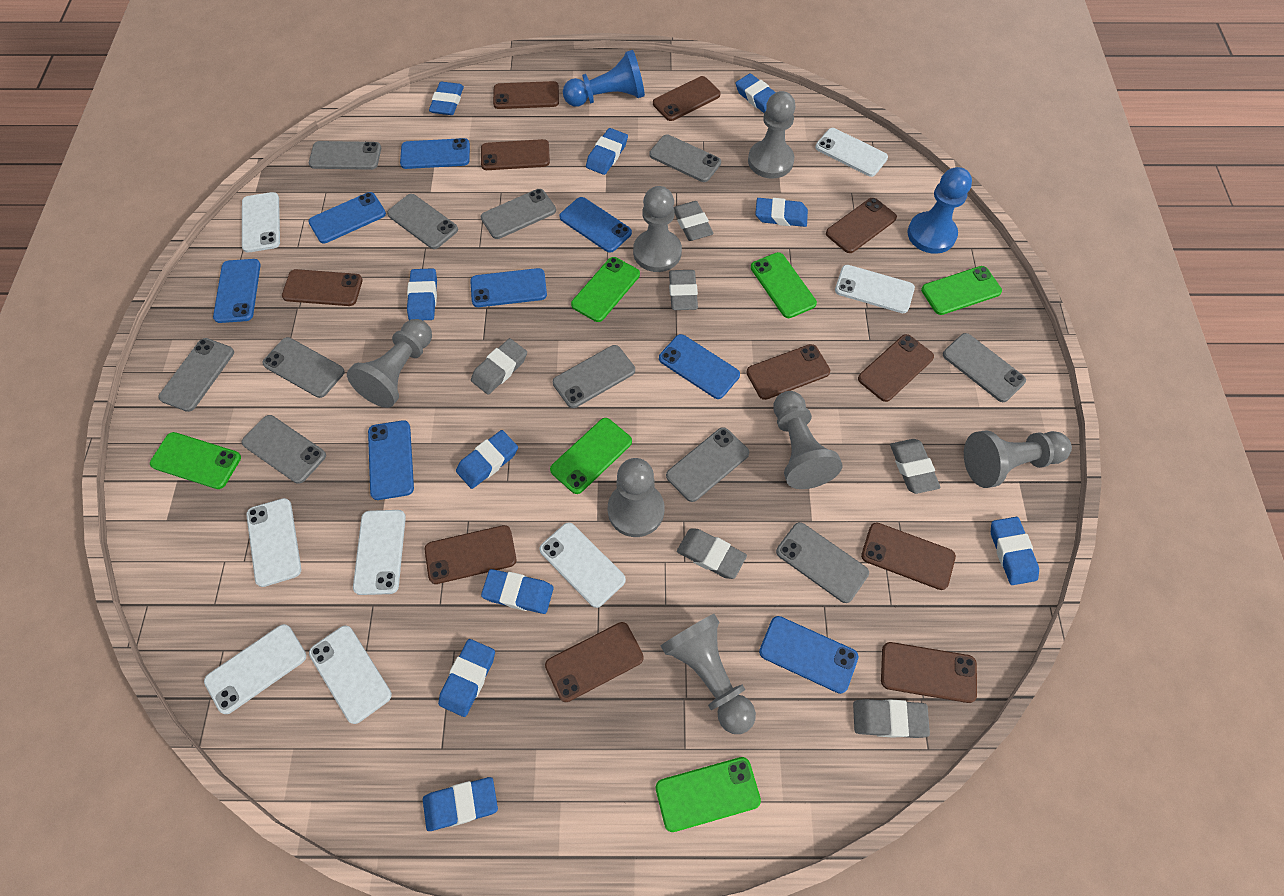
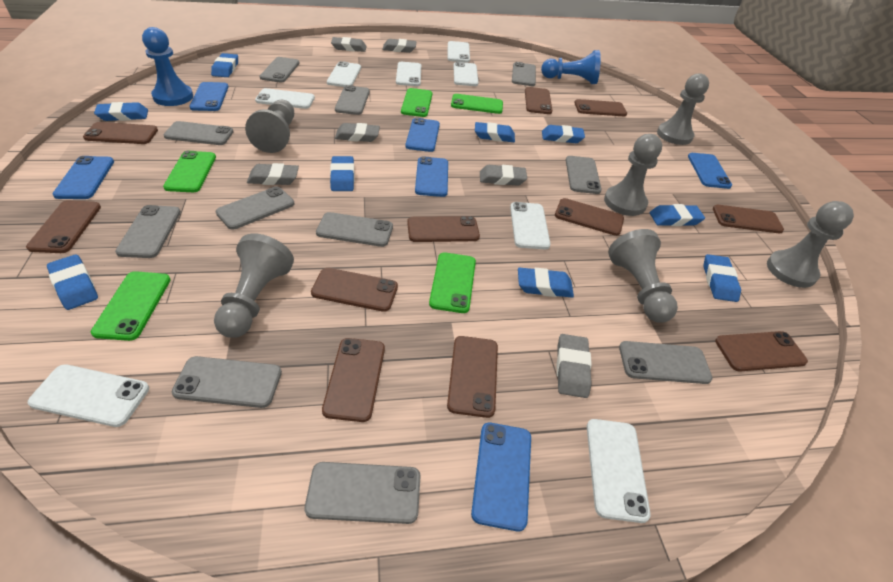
blue eraser: [407,268,437,320] [423,777,498,831] [429,82,464,115] [438,639,495,717] [456,430,518,489] [481,569,554,614] [586,128,628,175] [736,73,776,113] [755,198,808,227] [991,517,1039,585] = 10 -> [47,254,98,310] [94,102,148,121] [211,53,238,77] [330,156,354,191] [475,122,515,142] [518,268,574,297] [542,125,585,143] [650,204,705,226] [703,254,741,302] = 9
blue phone: [213,259,261,323] [308,192,386,244] [368,420,414,500] [400,138,470,169] [470,268,547,307] [559,197,632,253] [659,334,740,399] [759,616,859,694] = 8 -> [53,156,114,199] [189,82,229,111] [405,118,440,152] [415,156,448,197] [471,423,531,531] [688,153,732,189] = 6
green phone: [150,432,241,489] [550,418,632,494] [571,257,640,322] [656,757,761,832] [751,252,817,318] [921,266,1002,315] = 6 -> [91,271,171,341] [163,151,216,192] [401,88,432,117] [429,252,476,313] [451,94,503,114] = 5
grey pawn: [347,319,432,408] [608,458,664,537] [633,186,682,272] [661,614,756,734] [748,91,795,179] [773,391,843,489] [964,430,1072,488] = 7 -> [214,234,294,338] [245,100,294,153] [604,134,662,216] [608,229,678,322] [657,73,709,145] [767,201,854,288] = 6

